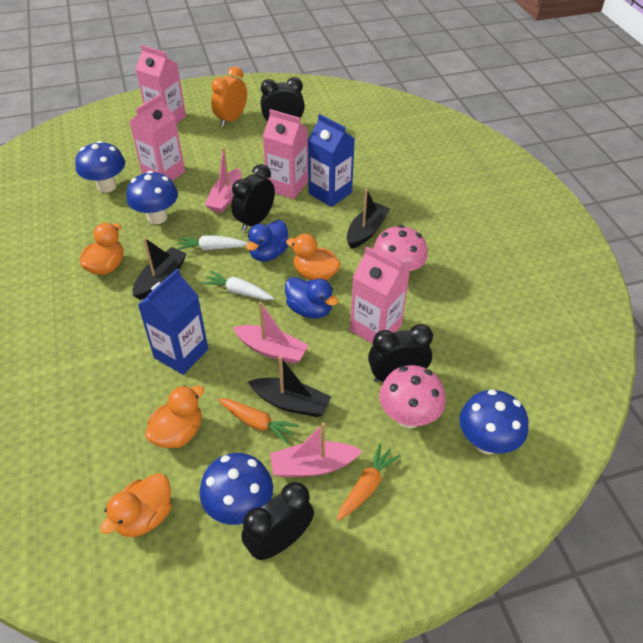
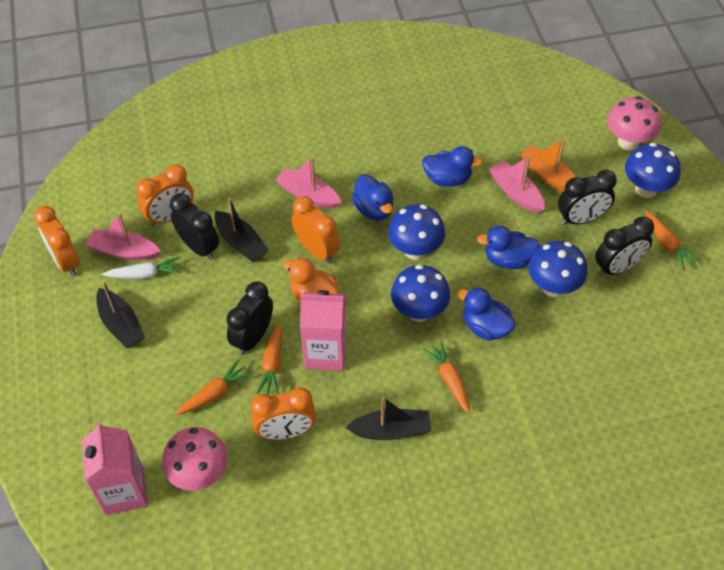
blue carton: [138,269,208,375] [308,114,355,207] = 2 -> none = 0
blue duck: [246,220,289,262] [285,277,338,319] = 2 -> [352,174,393,221] [422,146,483,187] [457,287,516,341] [477,226,540,269] = 4
orange boat: none = 0 -> [520,139,575,192] = 1
orange carrot: [218,398,299,444] [337,443,400,521] = 2 -> [176,359,252,415] [256,323,282,395] [423,341,469,413] [645,211,700,270] = 4
orange clock: [211,66,247,127] = 1 -> [34,206,80,276] [136,164,194,226] [251,387,316,440] [292,196,340,264] = 4
orange duck: [80,223,123,275] [100,473,172,537] [145,385,204,448] [286,234,341,280] = 4 -> [283,257,339,303] = 1
pink carton: [130,94,185,181] [136,45,186,124] [263,109,308,199] [350,247,410,344] = 4 -> [82,422,148,515] [300,290,347,371] = 2
white carrot: [177,235,247,251] [202,270,274,300] = 2 -> [102,256,182,279] = 1

